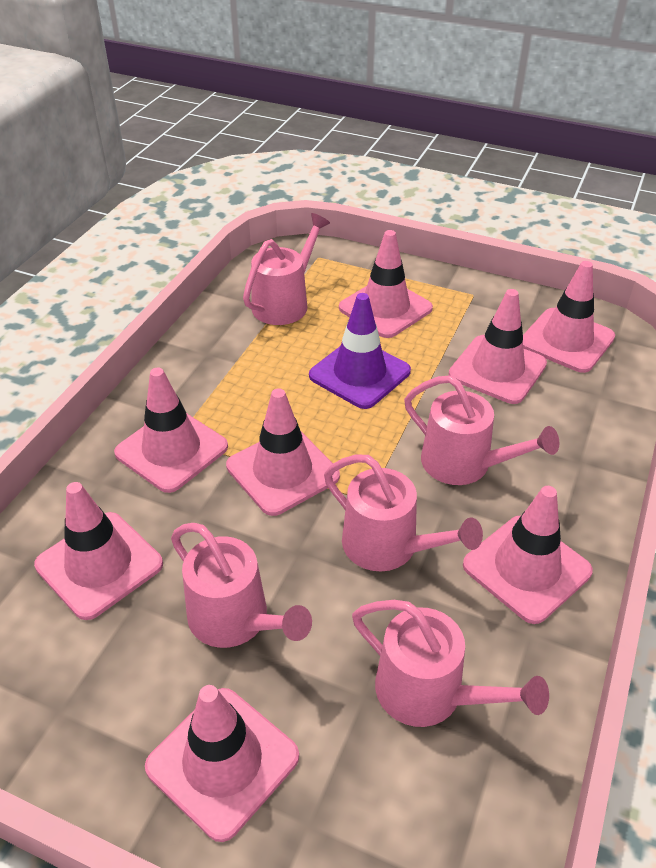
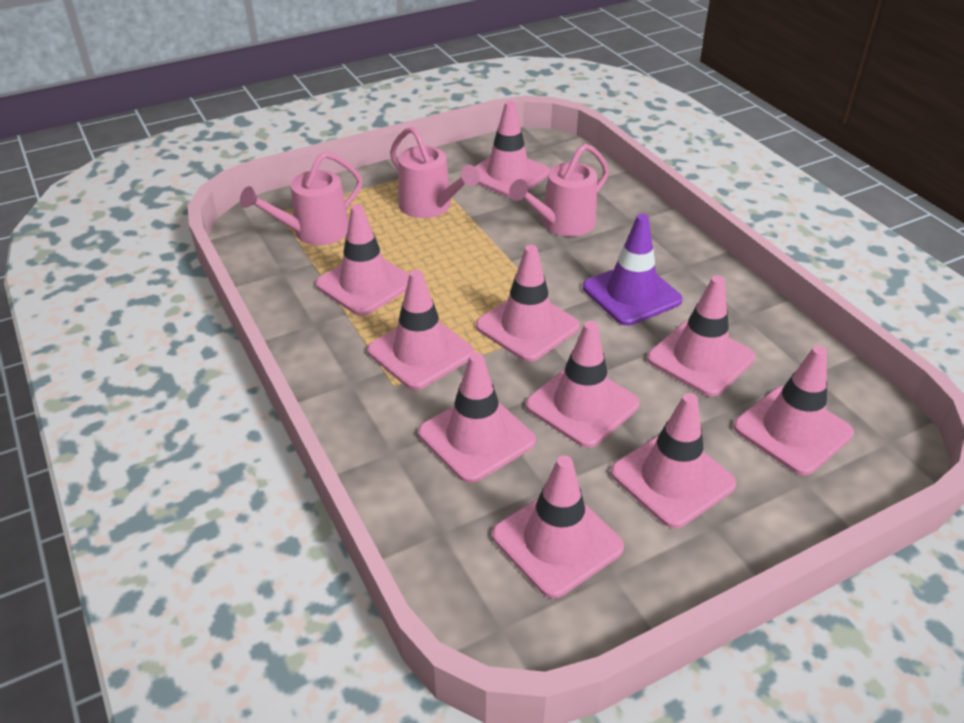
pink traffic cone: [34,482,163,620] [114,368,228,493] [145,685,299,842] [226,388,340,516] [339,230,433,338] [449,289,547,404] [463,486,593,624] [523,261,615,373] = 8 -> [316,204,409,316] [367,270,474,390] [418,352,536,483] [475,101,550,198] [476,245,580,362] [492,456,624,598] [526,321,640,448] [611,393,736,529] [647,276,755,397] [733,346,854,475] = 10
pink watering can: [171,523,312,648] [243,213,330,325] [324,454,483,571] [352,600,549,727] [404,375,559,485] = 5 -> [240,152,362,245] [390,126,480,218] [509,144,609,236] = 3

